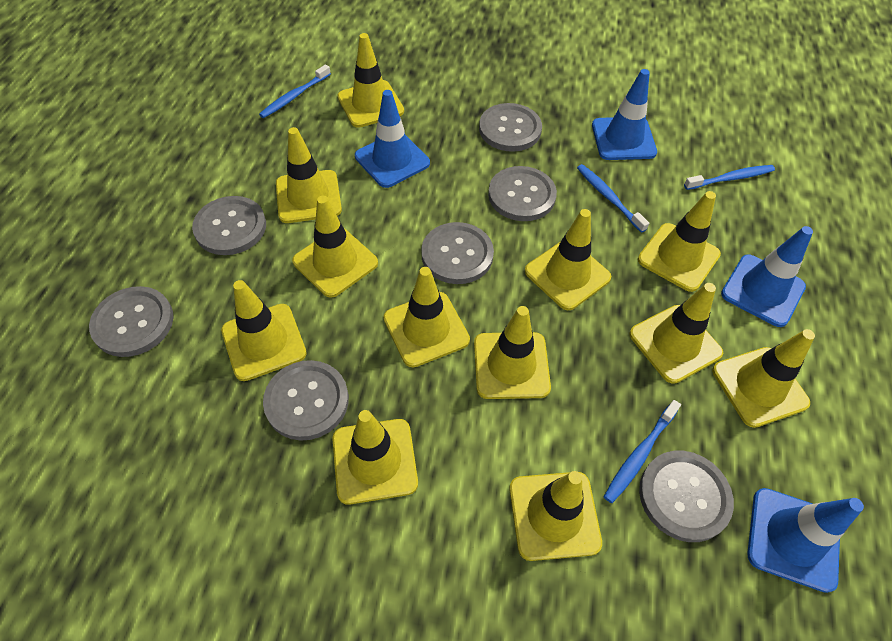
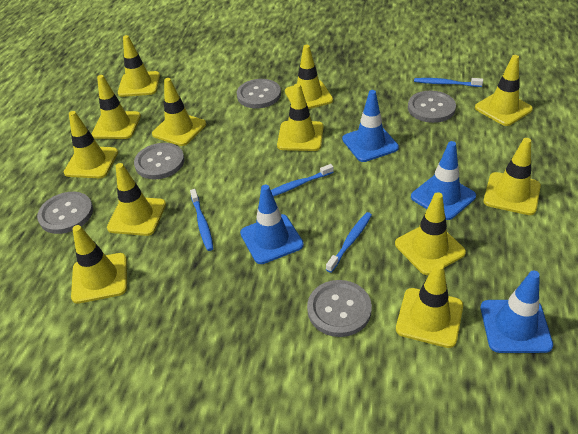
grey button: [89,286,173,357] [192,196,266,255] [263,360,349,441] [421,222,494,284] [479,103,542,152] [488,166,557,221] [639,451,734,542] = 7 -> [37,192,93,234] [134,143,184,179] [237,79,281,108] [307,280,372,337] [408,91,456,123] = 5

